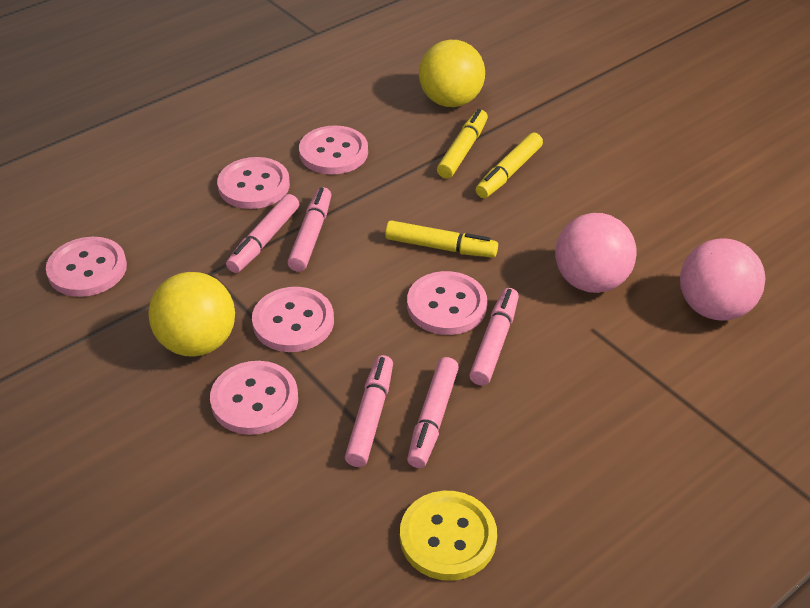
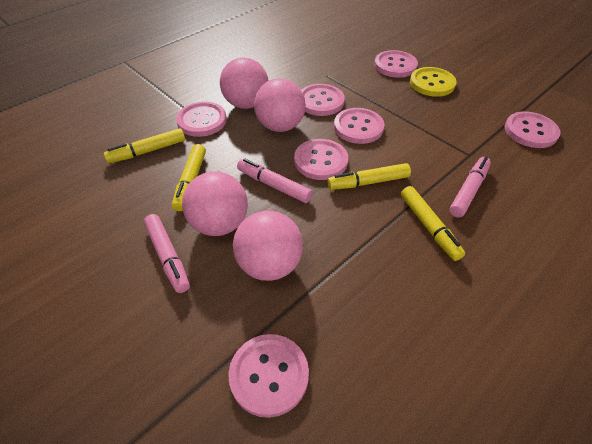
pink ball: [555,213,637,293] [680,238,766,321] = 2 -> [182,171,248,236] [220,57,269,109] [233,211,303,281] [254,78,306,132] = 4
pink button: [46,237,127,297] [210,361,298,435] [217,157,290,209] [252,287,334,352] [299,125,368,174] [407,271,487,335] = 6 -> [176,102,227,137] [228,334,309,418] [294,139,348,180] [301,84,345,116] [334,108,385,144] [374,50,418,78] [505,111,560,148] = 7
pink marker: [226,194,299,273] [287,187,331,272] [345,355,393,467] [407,357,459,468] [469,288,519,386] = 5 -> [144,214,190,293] [237,158,313,203] [449,157,491,217] = 3
yellow ball: [148,272,235,357] [419,40,485,107] = 2 -> none = 0
yellow marker: [385,220,498,258] [437,109,488,179] [475,133,543,198] = 3 -> [104,128,185,163] [172,144,206,211] [327,163,411,190] [401,186,465,261] = 4

